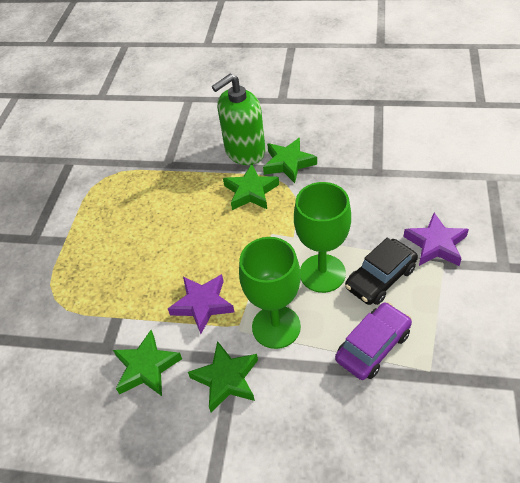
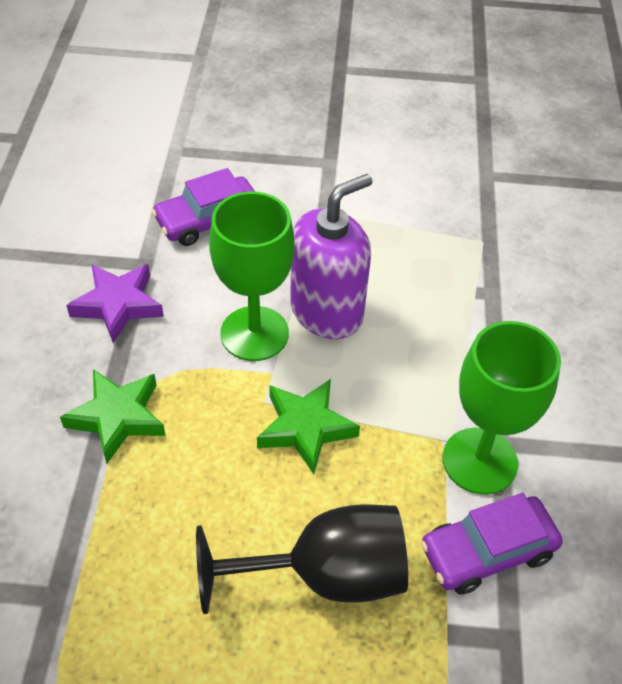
black car: [345,238,418,305] = 1 -> none = 0
black goblet: none = 0 -> [196,504,408,614] = 1
green soap dispenser: [212,74,266,165] = 1 -> none = 0
green star: [113,330,182,396] [188,341,258,412] [223,164,279,210] [263,138,317,183] = 4 -> [60,369,166,463] [257,379,360,474] = 2
purple car: [335,302,412,380] = 1 -> [152,168,255,246] [421,493,563,595] = 2
purple soap dispenser: none = 0 -> [290,174,373,339] = 1
purple star: [168,274,235,334] [403,213,469,266] = 2 -> [66,264,164,343] = 1

